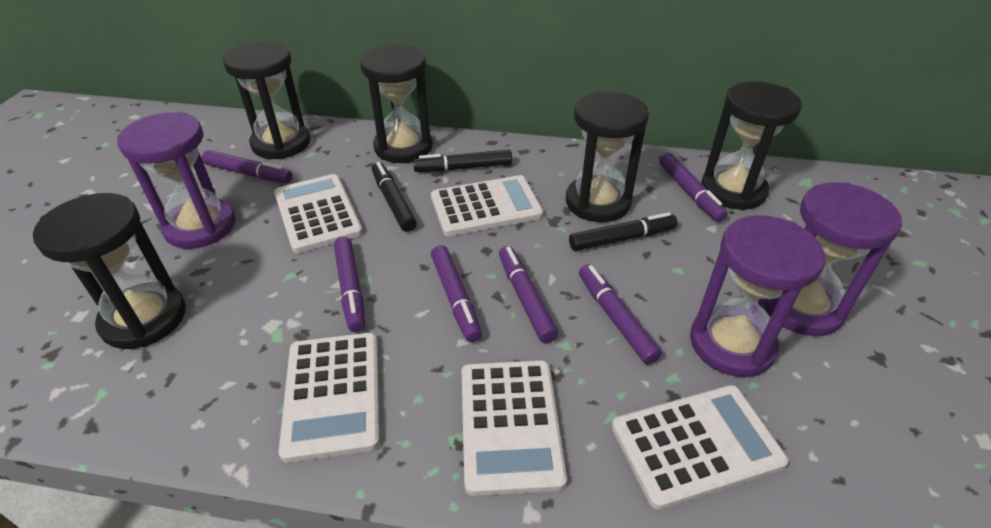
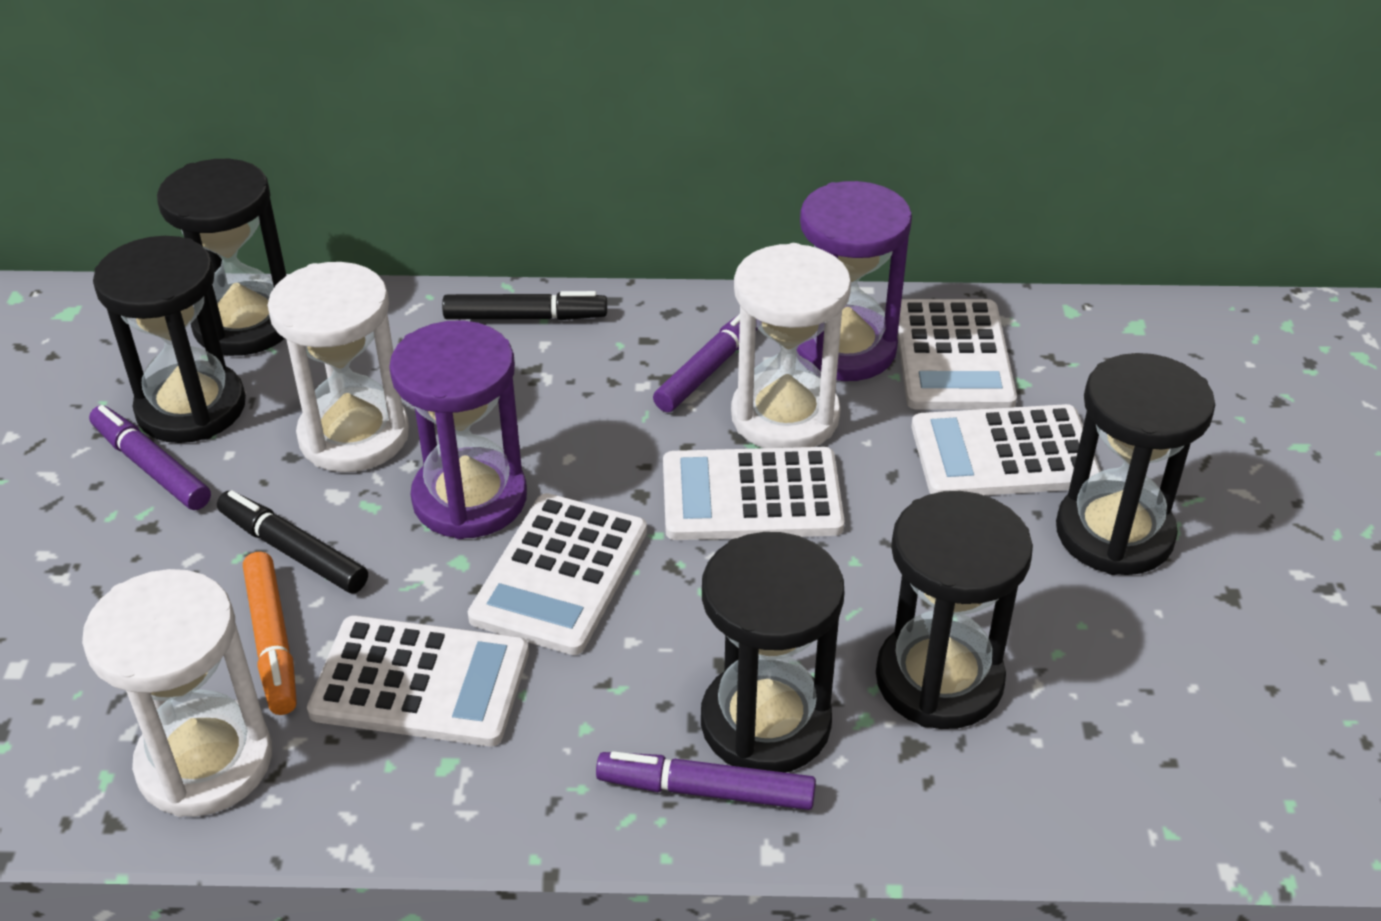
black marker: [372,162,417,232] [413,150,512,172] [569,212,677,251] = 3 -> [217,490,368,593] [442,291,607,320] = 2
orange marker: none = 0 -> [243,552,297,715] = 1
purple hourglass: [117,112,236,249] [690,215,825,377] [763,182,902,336] = 3 -> [389,320,527,539] [797,181,912,381] = 2
purple marker: [202,150,293,183] [334,237,365,332] [431,245,482,342] [499,246,558,343] [579,264,662,365] [659,153,728,222] = 6 -> [89,405,211,510] [596,751,816,810] [653,314,757,412] = 3
white hourglass: none = 0 -> [82,569,272,817] [268,262,409,472] [731,243,851,448] = 3

